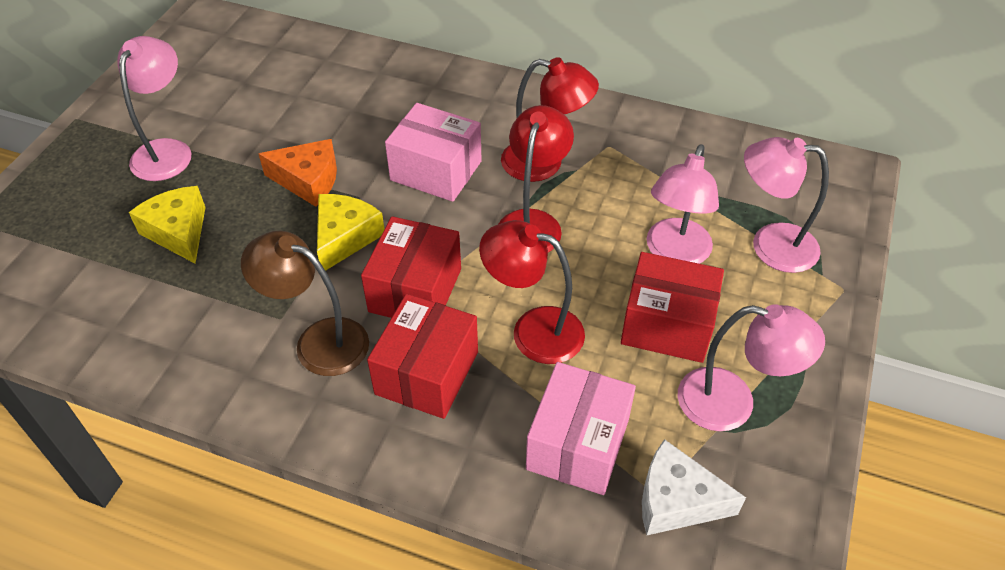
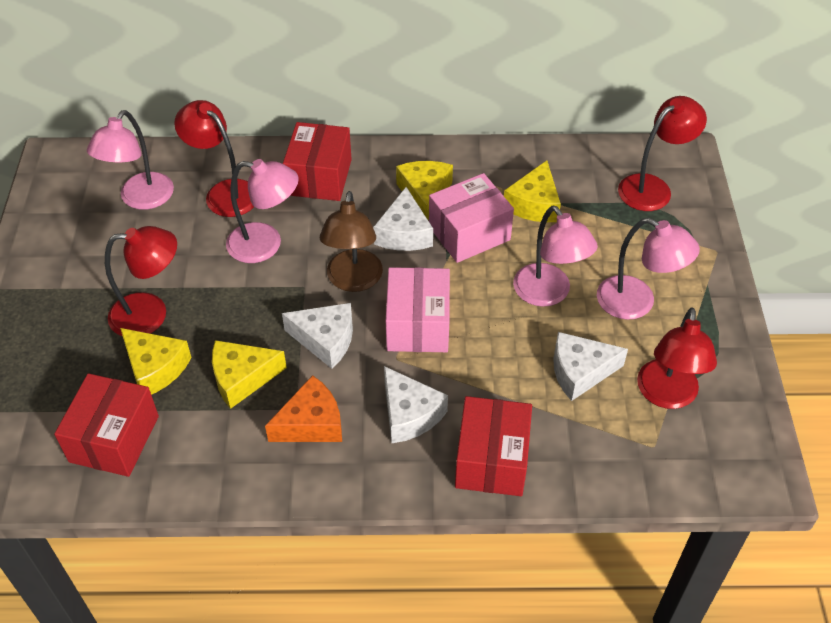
red lamp: [479,220,585,364] [499,105,574,253] [501,57,599,182] = 3 -> [105,226,177,337] [174,100,254,217] [618,96,707,211] [637,307,717,409] = 4
white cheese: [642,439,746,535] = 1 -> [282,303,353,369] [374,187,433,251] [384,366,448,443] [553,332,628,401] = 4
yellow cheese: [129,186,206,263] [317,194,384,271] = 2 -> [120,328,192,395] [212,340,287,409] [396,161,453,220] [504,160,561,222] = 4

